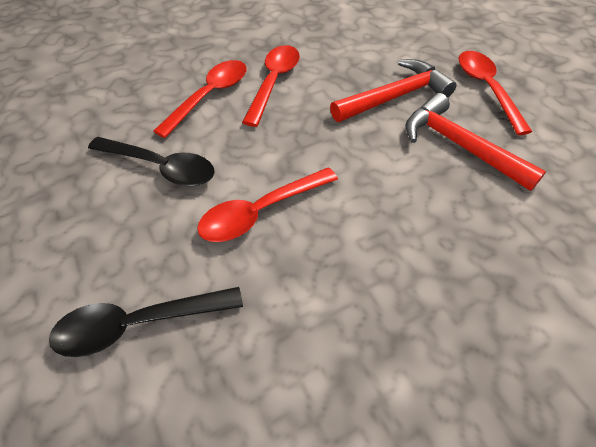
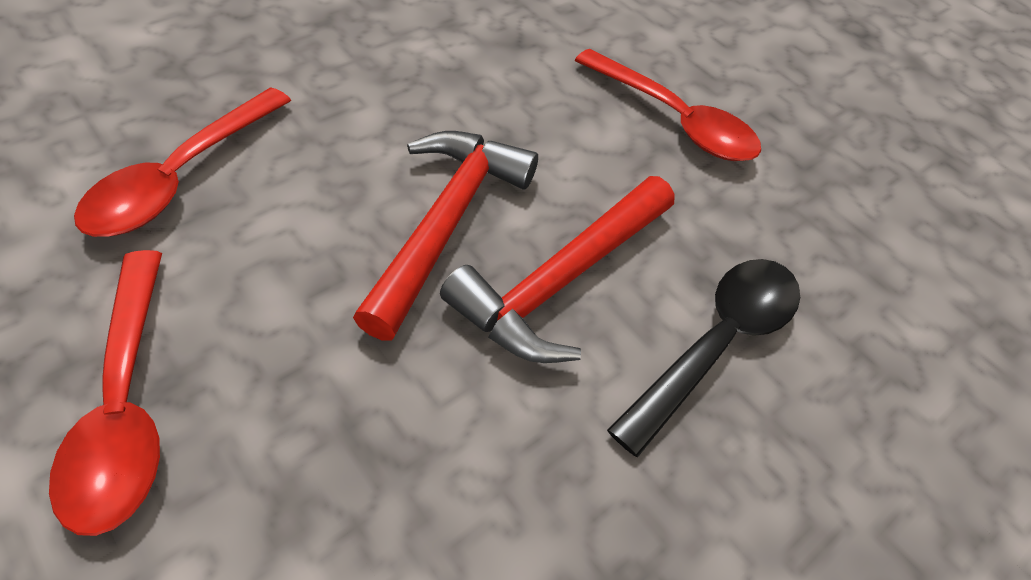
black spoon: [49,287,243,357] [88,137,215,186] = 2 -> [607,259,800,457] = 1
red spoon: [154,60,247,138] [197,167,338,242] [242,45,300,127] [458,51,533,135] = 4 -> [49,250,162,536] [74,87,291,237] [575,49,761,161] = 3

